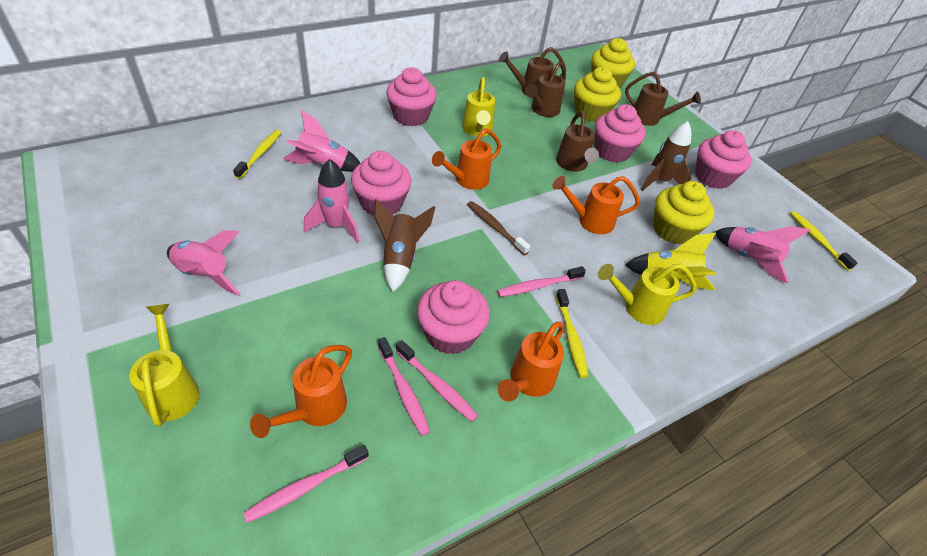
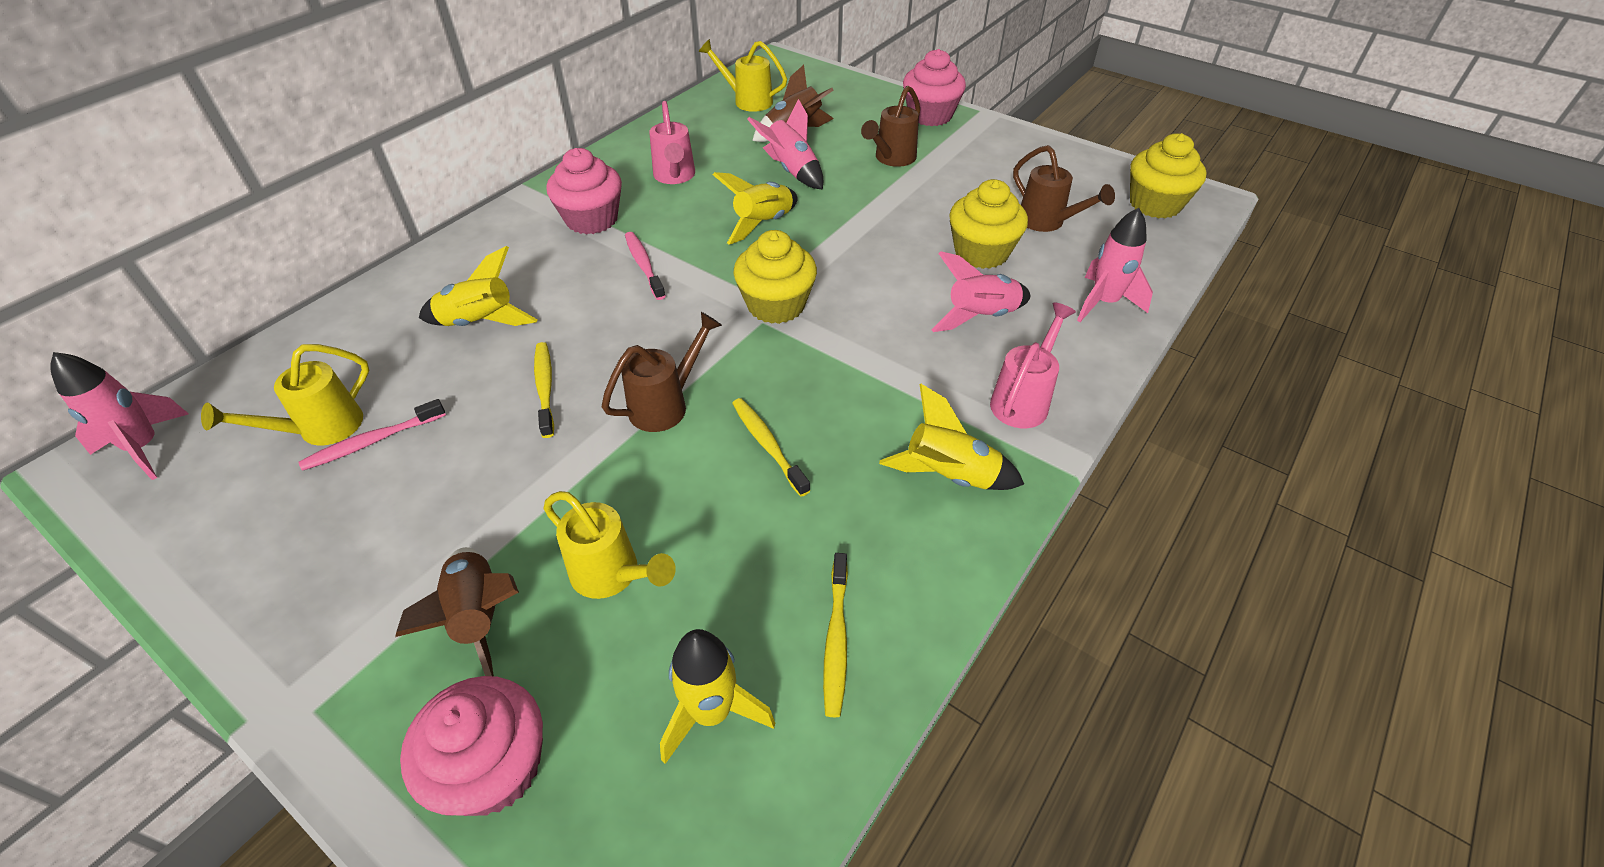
brown toothbrush: [467,201,531,255] = 1 -> none = 0
brown watering can: [499,47,566,98] [525,61,566,117] [556,111,599,172] [625,72,701,126] = 4 -> [602,312,722,432] [861,86,920,167] [1013,145,1115,232] = 3
orange watering can: [250,345,352,438] [432,128,501,190] [498,322,564,402] [552,176,640,234] = 4 -> none = 0
pink cupcake: [351,151,412,215] [386,67,437,127] [417,280,490,354] [595,104,646,163] [695,130,752,189] = 5 -> [400,676,543,816] [546,148,622,234] [903,49,966,126] = 3
pink toothbrush: [243,445,369,523] [378,337,430,436] [396,340,478,422] [497,266,586,297] = 4 -> [299,399,446,471] [625,232,666,300] = 2
pink watering can: none = 0 -> [649,101,695,184] [990,302,1076,428] = 2
yellow rocket: [625,233,716,290] = 1 -> [419,246,538,326] [660,629,775,764] [713,172,798,245] [879,384,1024,490] = 4

